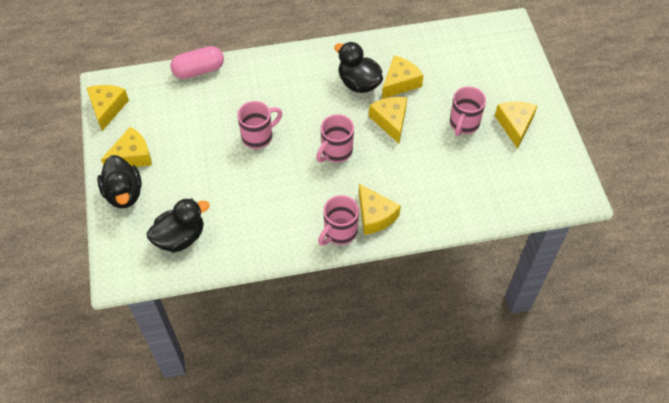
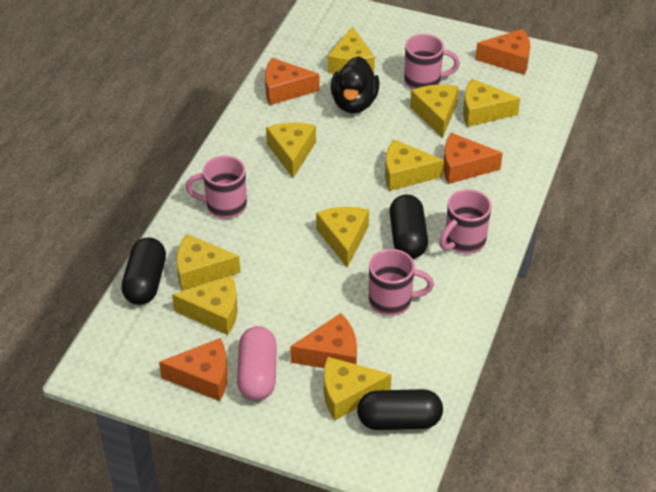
black capsule: none = 0 -> [121,237,166,305] [357,389,443,430] [390,195,428,259] = 3
black duck: [97,155,142,208] [147,198,209,253] [334,42,383,93] = 3 -> [331,56,380,113] = 1
orange cheese: none = 0 -> [159,338,228,401] [265,58,319,105] [290,313,357,368] [443,133,503,184] [475,29,530,75] = 5
yellow cheese: [87,85,129,131] [101,127,152,167] [359,184,401,235] [369,97,407,143] [382,55,424,99] [495,102,537,149] = 6 -> [172,276,238,335] [176,234,240,291] [266,122,316,178] [316,207,369,268] [324,357,392,420] [328,26,375,74] [385,139,444,191] [410,85,459,138] [463,79,520,127] = 9

